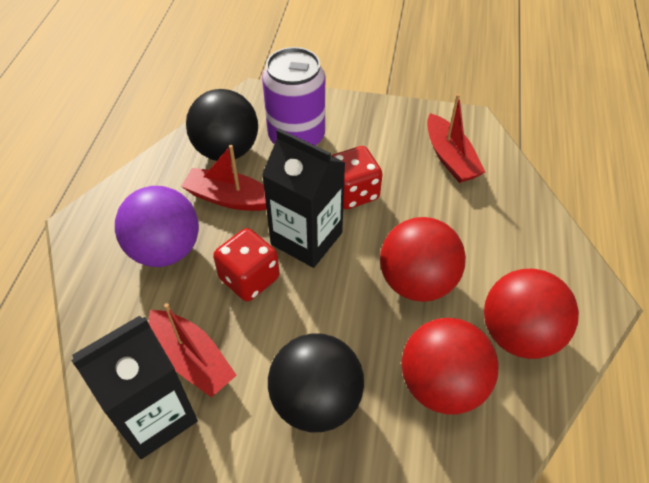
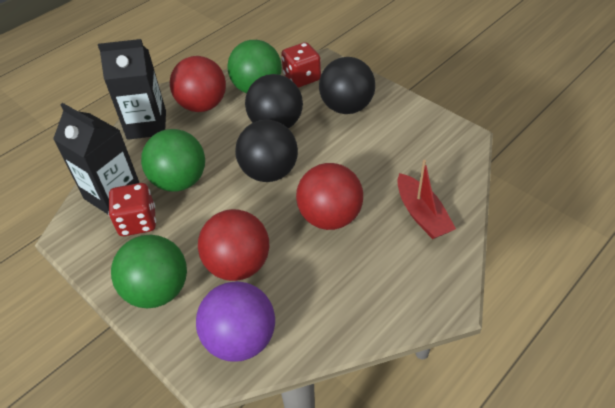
black ball: [186,89,258,161] [268,333,364,432] = 2 -> [235,120,298,182] [245,74,303,129] [319,57,375,114] = 3
green ball: none = 0 -> [111,235,187,308] [141,129,205,192] [227,40,282,94] = 3
purple can: [262,47,325,146] = 1 -> none = 0
red boat: [149,303,237,397] [181,145,267,211] [427,94,486,183] = 3 -> [397,160,456,239] = 1

